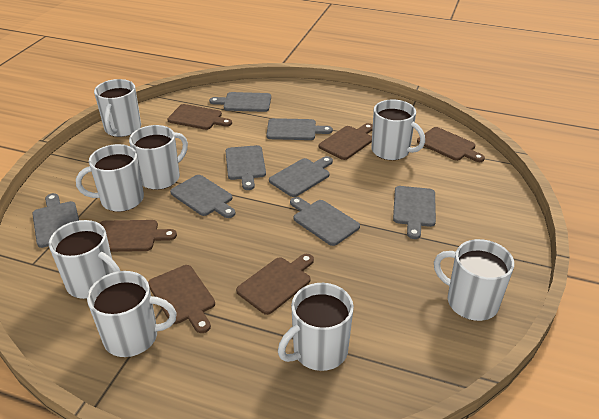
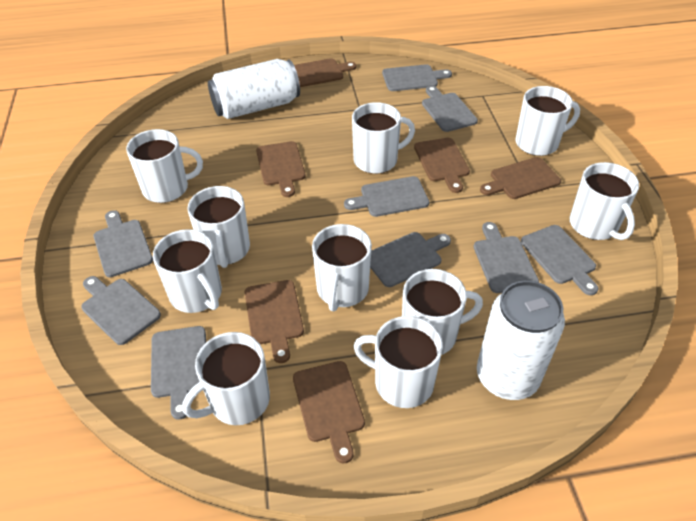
grey cutting board: [32,193,79,248] [170,175,236,218] [209,92,271,112] [226,145,266,190] [266,118,333,140] [269,156,333,197] [290,197,360,246] [393,186,436,239] = 8 -> [81,276,161,345] [93,210,153,277] [151,326,206,419] [344,176,429,217] [370,232,451,287] [382,64,452,91] [422,86,478,132] [473,222,539,293] [521,225,598,295] = 9
white can: none = 0 -> [208,59,300,119] [477,281,565,400] = 2
white mug: [49,220,120,299] [76,144,144,212] [87,271,177,357] [94,79,141,137] [129,125,188,190] [278,283,354,371] [371,99,425,160] [434,239,514,321] = 8 -> [126,129,203,203] [153,229,222,313] [182,332,270,425] [187,186,250,268] [312,224,372,311] [352,102,415,174] [353,316,443,408] [402,269,483,355] [515,86,580,156] [570,162,639,240] = 10

